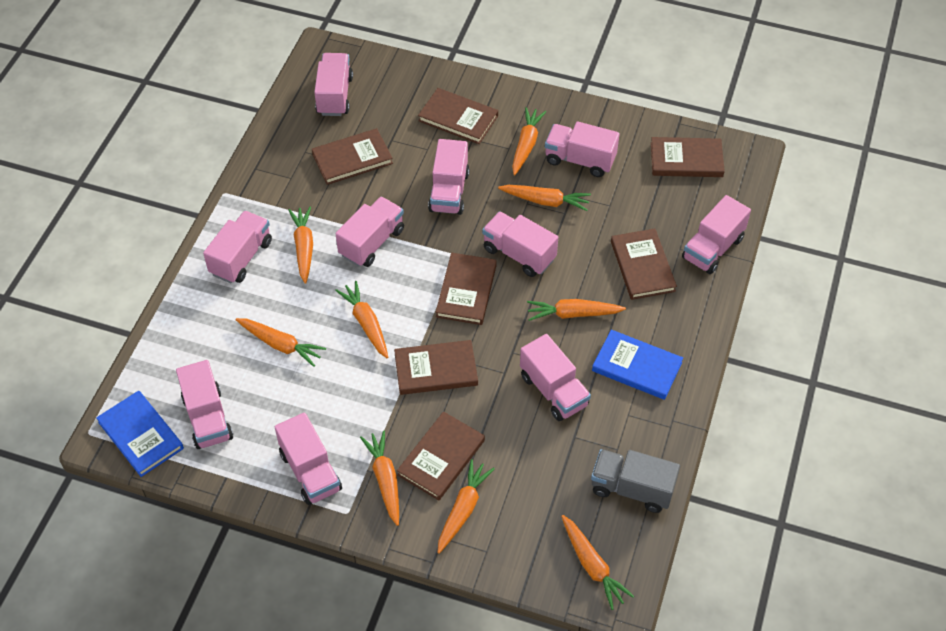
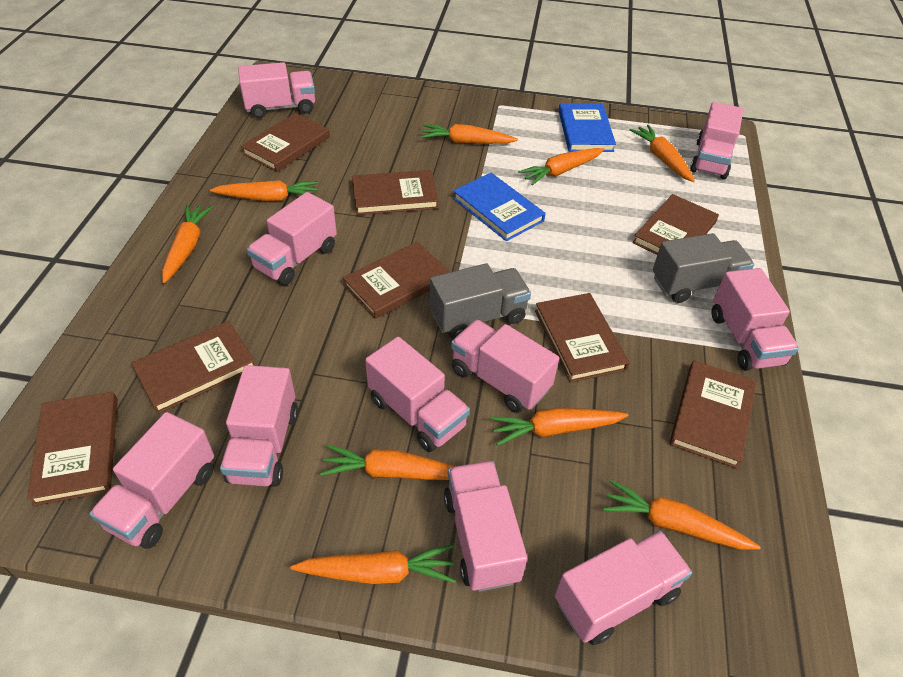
brown book: [312,128,393,185] [394,340,478,395] [397,411,485,500] [418,88,498,144] [436,253,497,325] [611,229,677,300] [651,137,725,177] = 7 -> [27,392,118,506] [131,321,256,414] [241,113,330,172] [343,242,450,319] [352,170,439,215] [535,293,630,383] [632,194,719,255] [670,361,757,469] = 8
grey truck: [591,449,680,513] = 1 -> [430,263,531,339] [653,233,754,303] = 2

